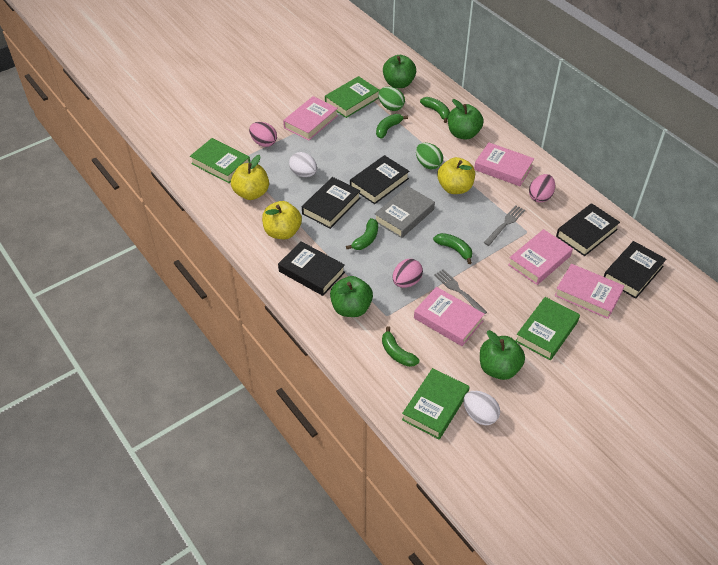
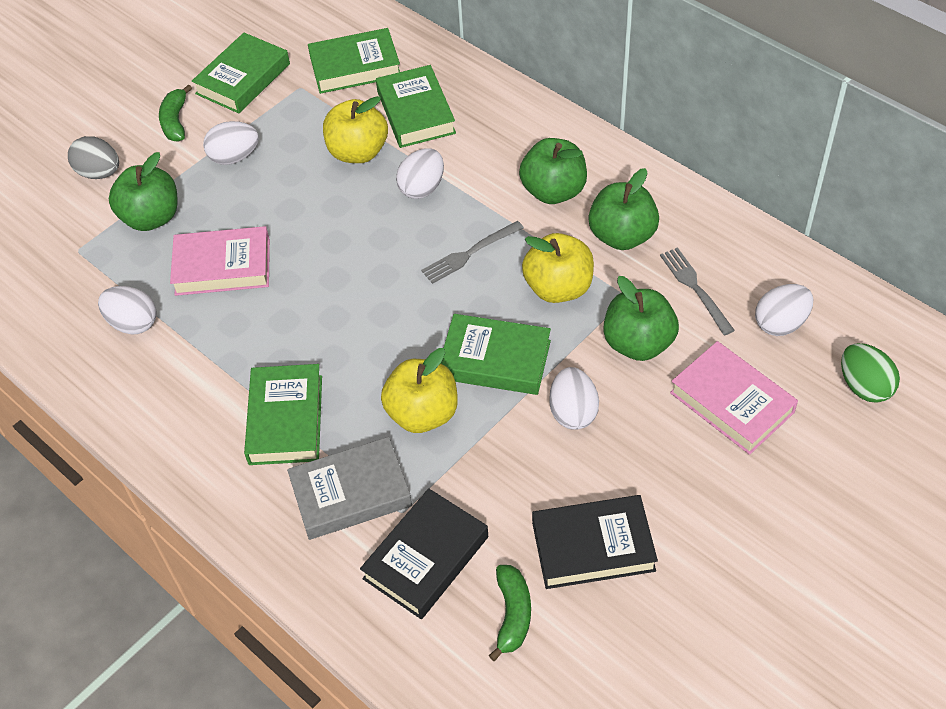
black book: [278,241,345,296] [302,177,360,229] [350,155,409,204] [556,203,620,256] [604,241,667,299] = 5 -> [360,488,488,619] [532,495,658,589] = 2
green banana: [346,218,378,250] [376,114,408,139] [382,326,419,367] [420,97,450,123] [433,233,472,264] = 5 -> [159,85,192,141] [489,565,531,661] = 2
green book: [190,138,250,183] [325,76,379,118] [402,368,469,439] [515,297,580,360] = 4 -> [192,33,290,113] [244,364,322,465] [308,28,400,94] [376,65,456,148] [441,314,551,395] = 5
green egg: [378,87,405,111] [416,143,443,170] = 2 -> [841,343,900,403] = 1
grey egg: none = 0 -> [68,136,119,179] = 1
pink book: [283,96,338,141] [414,287,485,346] [474,142,534,186] [508,229,573,285] [555,264,624,319] = 5 -> [170,226,270,296] [670,341,798,455] = 2
pink egg: [249,122,277,147] [393,259,423,288] [529,174,555,203] = 3 -> none = 0
white egg: [289,152,317,177] [463,391,500,425] = 2 -> [98,286,157,335] [203,121,259,165] [396,148,444,199] [549,367,599,430] [755,284,813,336] = 5

